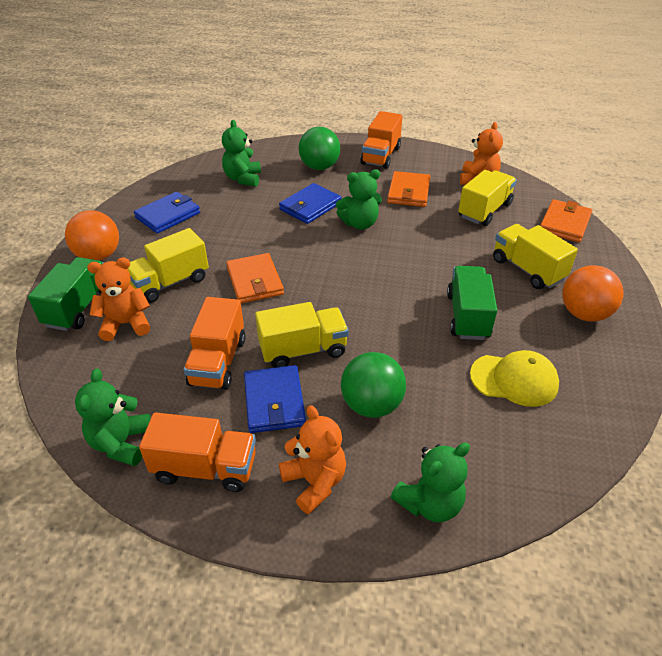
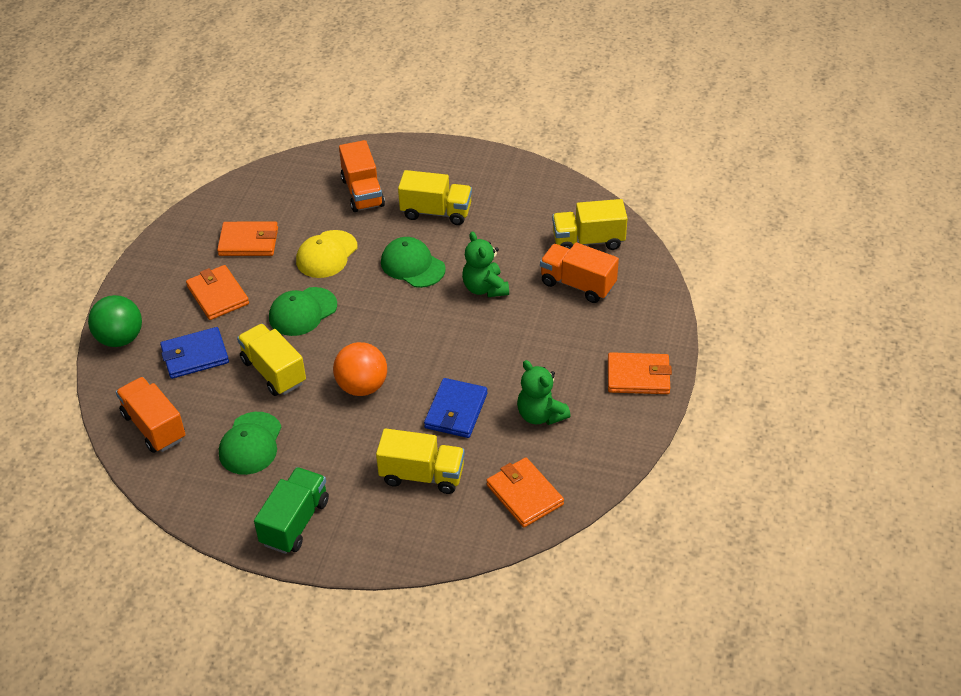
blue wallet: [134,192,200,234] [244,365,306,433] [279,183,342,224] = 3 -> [160,327,229,379] [424,378,488,438] = 2
green ball: [299,127,340,170] [341,352,406,418] = 2 -> [88,295,142,347] = 1
green cap: none = 0 -> [219,412,282,475] [269,287,337,336] [381,237,446,288] = 3
green teddy bear: [75,369,151,466] [222,120,261,187] [336,169,382,230] [391,442,470,522] = 4 -> [462,231,509,297] [517,360,571,425] = 2
green truck: [28,257,104,331] [447,266,497,340] = 2 -> [254,467,329,554] = 1
orange ball: [65,210,119,261] [562,265,623,322] = 2 -> [333,342,387,396] = 1
orange teddy bear: [87,258,150,341] [279,405,346,514] [460,122,503,185] = 3 -> none = 0
orange wallet: [226,253,284,303] [387,171,431,207] [540,199,592,242] = 3 -> [186,265,249,320] [217,222,278,256] [486,457,564,527] [608,352,672,394] = 4

